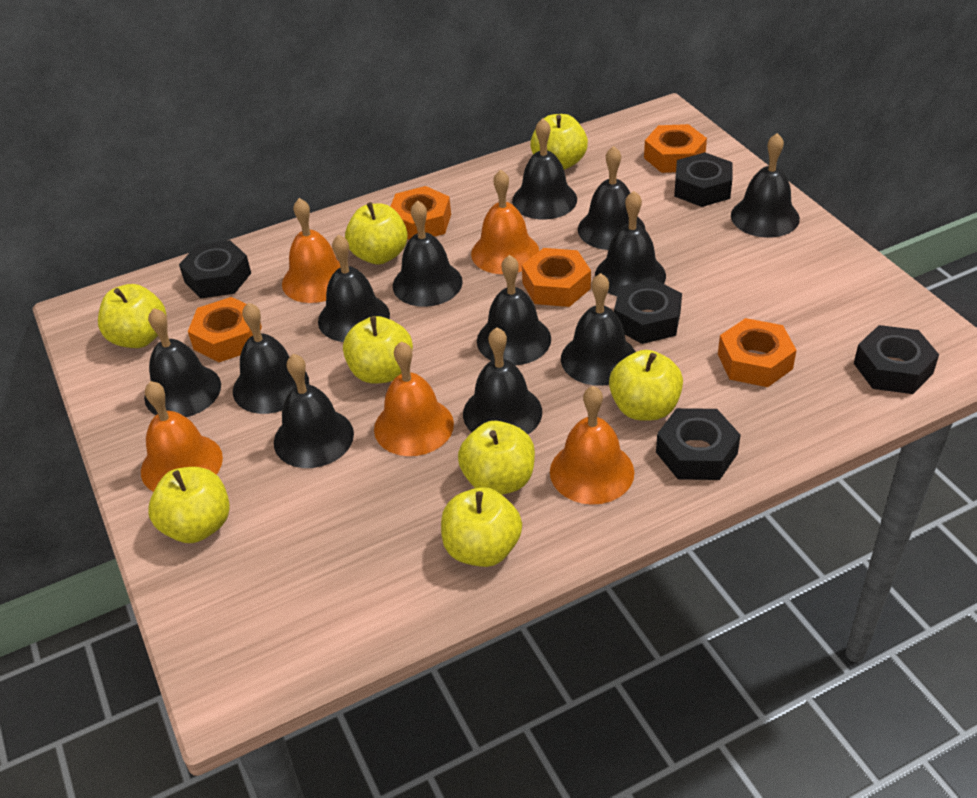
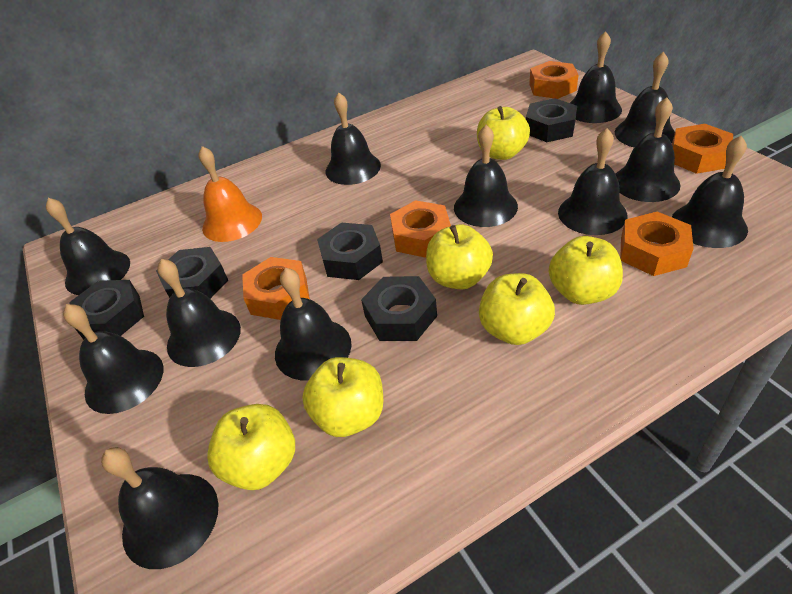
orange bell: [141,381,223,492] [282,198,341,303] [374,342,454,456] [471,170,539,274] [550,386,634,505] = 5 -> [198,146,262,242] = 1
yellow apple: [98,284,166,348] [148,467,230,543] [343,316,413,384] [345,202,408,265] [441,487,522,567] [458,421,535,495] [530,114,588,170] [609,350,683,420] = 8 -> [207,404,295,490] [302,357,383,437] [426,224,493,289] [477,106,530,160] [479,273,555,345] [549,236,623,305] = 6

